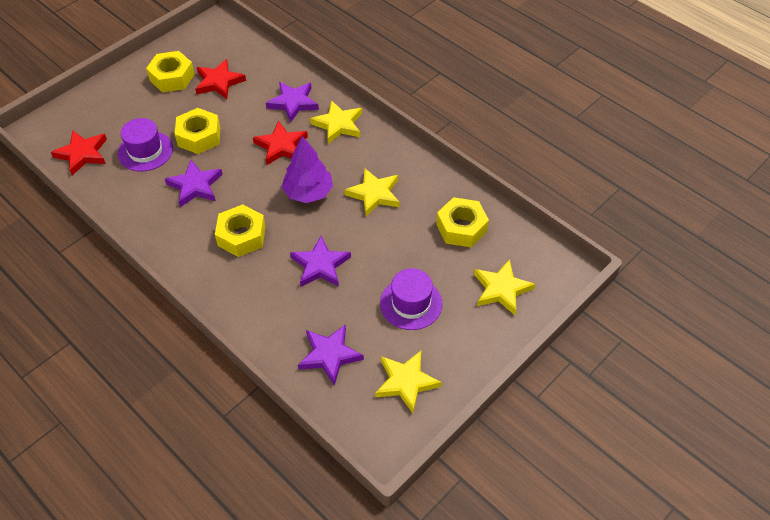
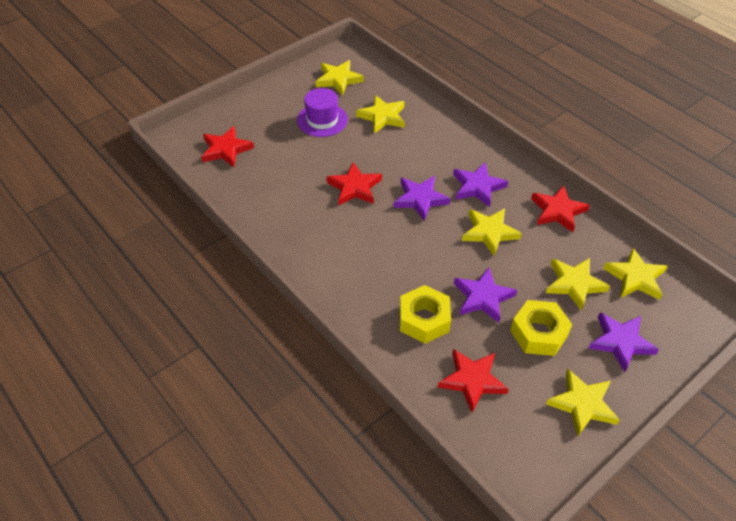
purple hat: [118,118,173,172] [380,268,442,330] = 2 -> [297,88,348,137] = 1
purple tree: [282,136,333,203] = 1 -> none = 0
red star: [51,130,107,175] [195,59,246,99] [253,121,308,165] = 3 -> [201,126,254,167] [326,162,382,205] [438,349,509,412] [531,185,590,232] = 4
yellow nut: [146,51,195,92] [175,108,220,154] [215,204,266,257] [436,197,489,247] = 4 -> [400,285,451,344] [510,300,572,356] = 2
yellow star: [310,100,362,144] [344,168,400,216] [375,351,442,413] [474,259,535,315] = 4 -> [315,60,364,96] [356,95,405,134] [462,208,522,256] [546,258,610,311] [546,369,620,437] [603,248,668,300] = 6

